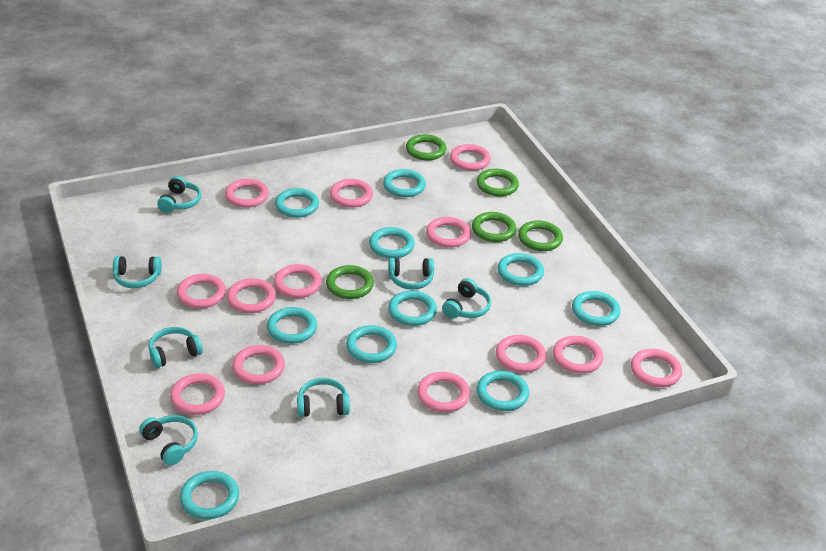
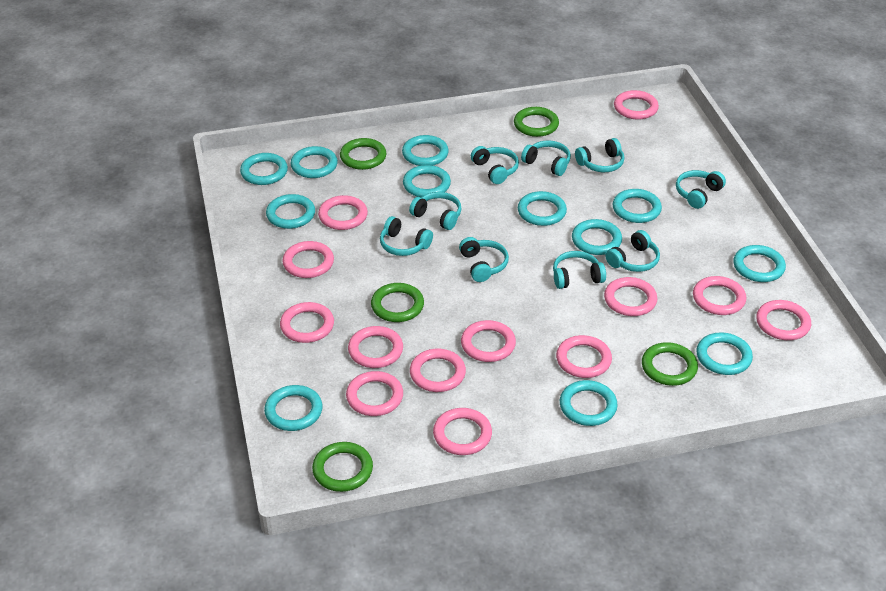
turquoise headphones: [113,256,162,288] [139,415,198,466] [149,327,203,368] [157,176,201,213] [297,378,350,417] [389,258,434,290] [442,278,491,318] = 7 -> [380,216,433,256] [409,192,461,230] [459,237,509,282] [471,146,519,184] [521,140,571,176] [553,251,606,289] [575,138,625,172] [605,230,660,272] [676,170,726,209] = 9
turquoise ring: [180,471,239,520] [267,307,317,344] [275,188,319,218] [346,325,397,363] [369,227,415,259] [383,169,426,197] [388,291,437,326] [477,371,529,411] [498,253,544,286] [572,291,620,326] = 10 -> [240,153,288,185] [264,385,323,431] [266,194,315,229] [290,146,338,178] [402,135,449,166] [403,165,451,197] [518,191,567,226] [560,380,618,426] [572,219,622,255] [613,189,662,223] [696,332,753,375] [733,245,786,282] = 12

